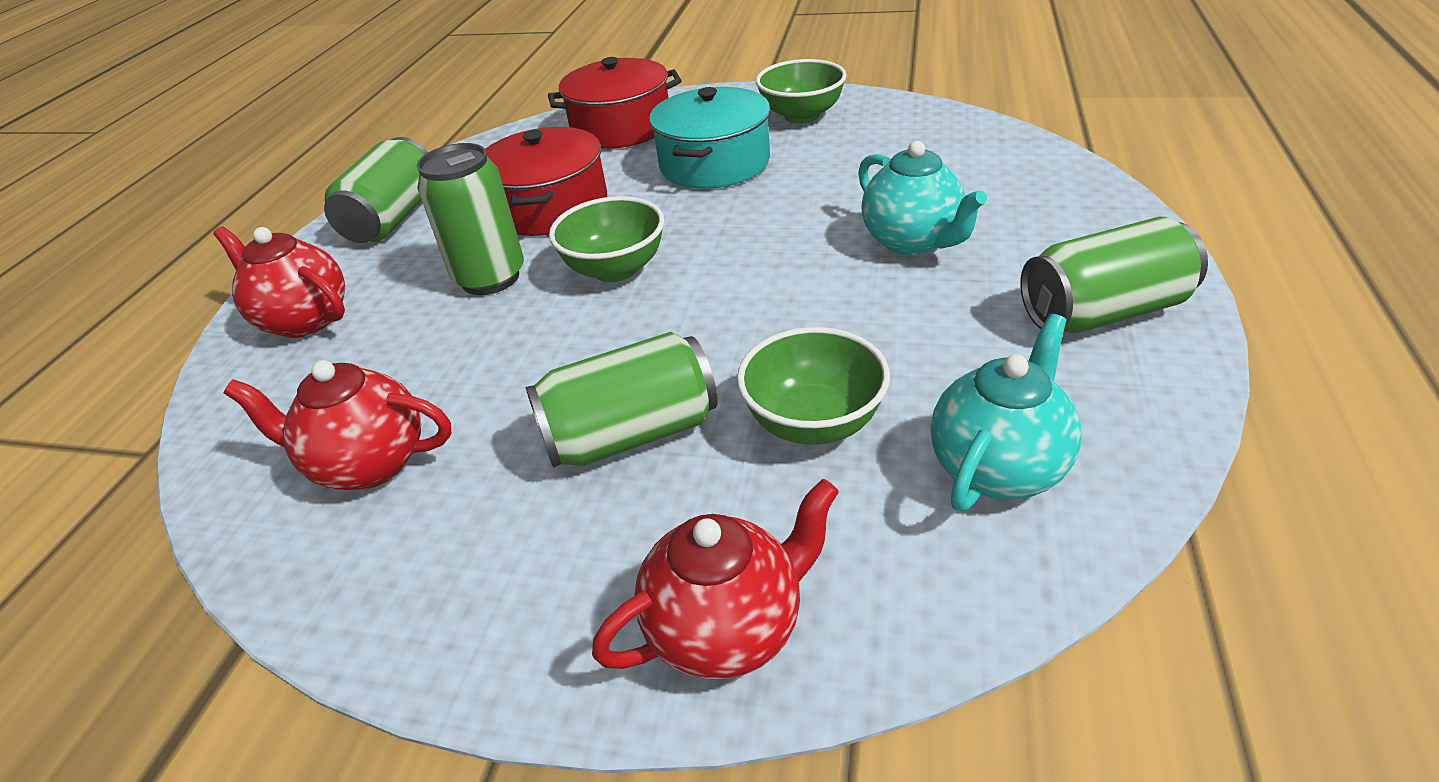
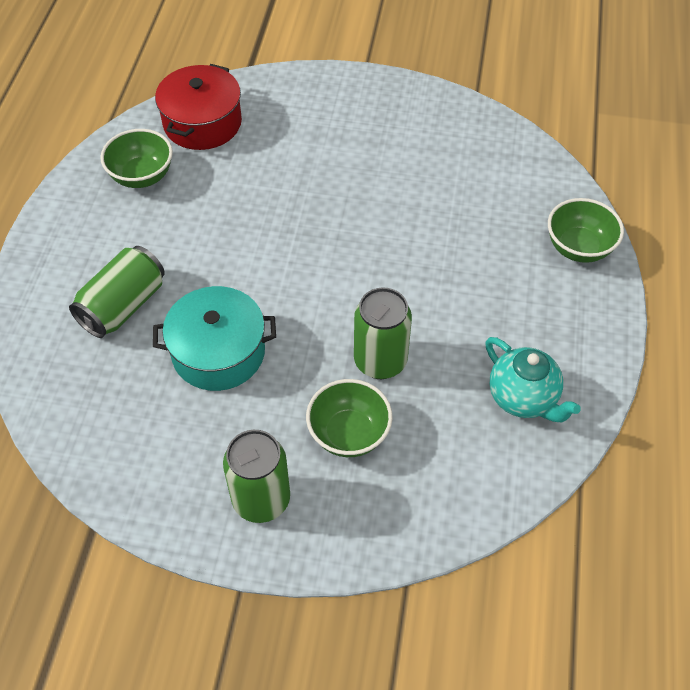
green can: [324,137,428,243] [417,143,524,295] [525,332,718,468] [1020,217,1208,333] = 4 -> [69,246,165,338] [223,430,290,523] [354,287,412,379] = 3
red pot: [485,127,607,236] [548,57,682,149] = 2 -> [155,64,242,150] = 1
red teapot: [213,226,345,338] [224,360,451,490] [592,479,839,680] = 3 -> none = 0
turquoise teapot: [858,141,987,255] [931,314,1082,511] = 2 -> [485,337,581,422] = 1

